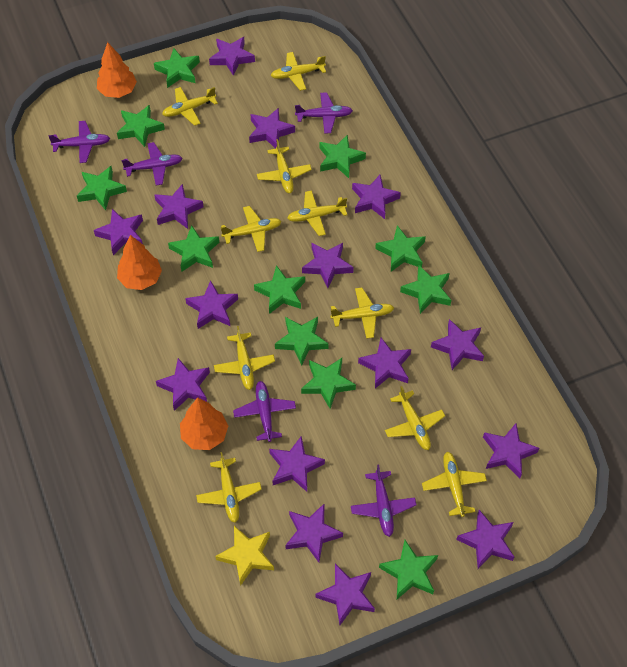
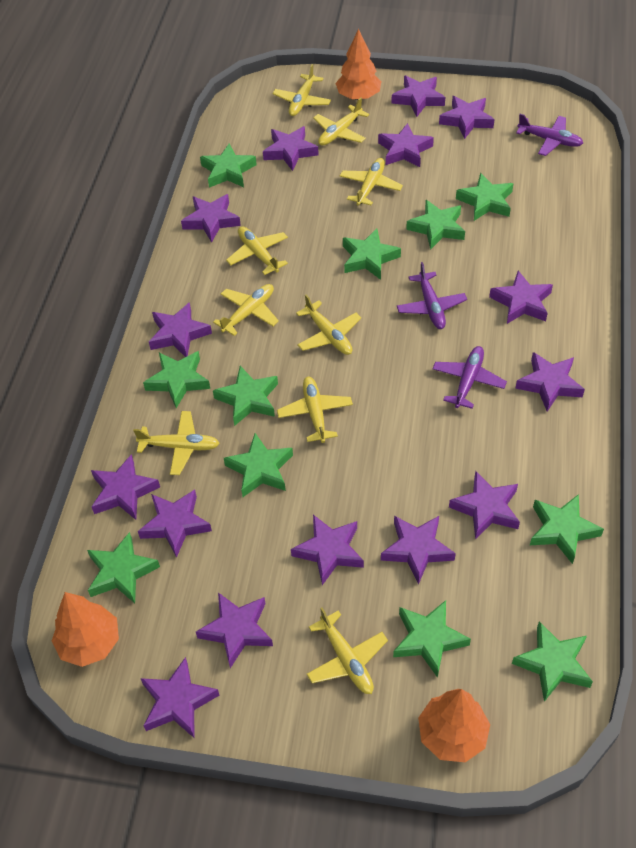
purple plane: [48,121,110,163] [122,142,182,186] [233,381,296,442] [295,92,353,134] [351,465,416,537] = 5 -> [397,262,467,329] [432,346,507,409] [516,114,583,156] = 3
yellow plane: [162,87,218,126] [196,452,262,523] [214,326,275,390] [221,206,282,252] [257,139,312,193] [271,52,326,91] [287,190,347,236] [330,287,394,339] [385,386,445,450] [422,452,487,517] = 10 -> [133,411,220,475] [213,284,279,336] [226,226,288,275] [272,64,331,116] [277,377,353,443] [296,295,361,355] [307,607,388,694] [313,98,369,146] [340,158,403,205] = 9
yellow star: [215,526,274,586] = 1 -> none = 0

